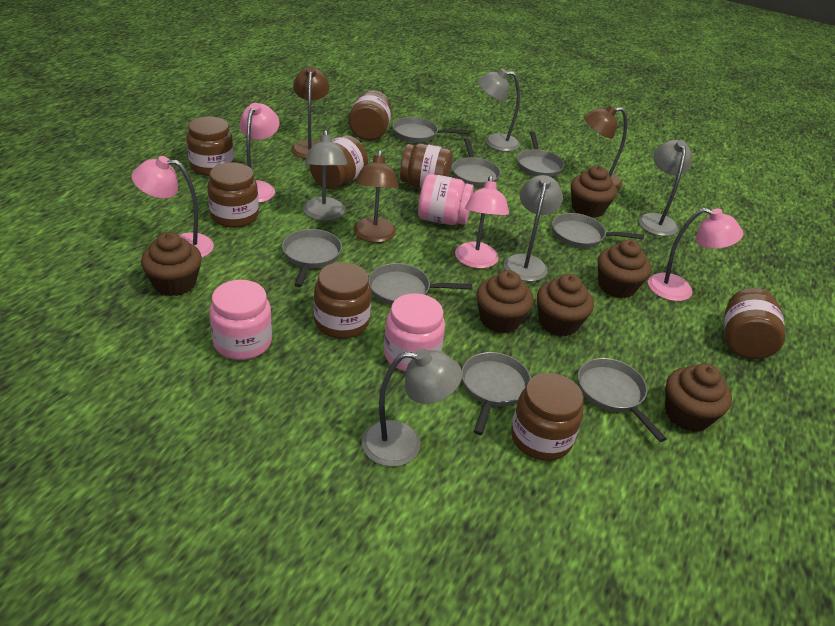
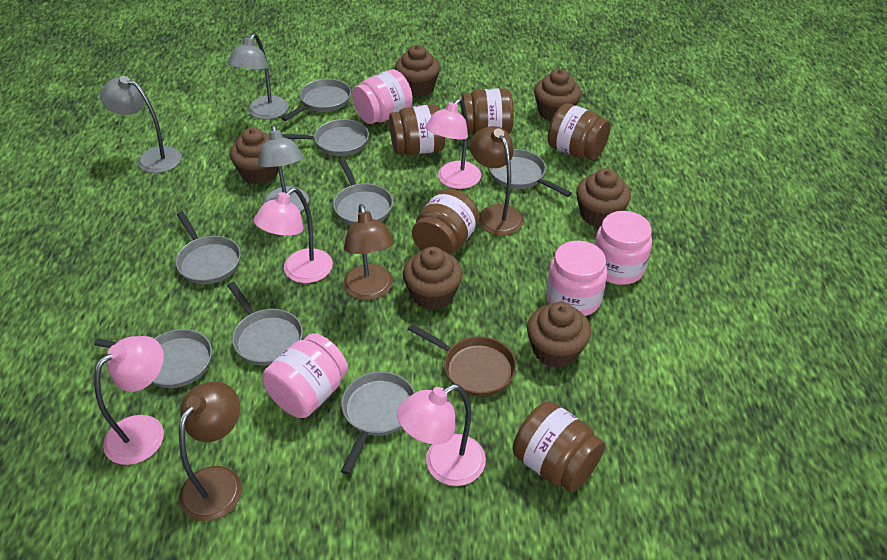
brown jar: [187,117,234,176] [207,162,259,228] [310,135,368,190] [314,262,371,339] [348,90,392,141] [400,143,453,188] [511,373,584,461] [724,288,785,359] = 8 -> [389,104,445,155] [412,189,479,255] [461,88,514,134] [513,401,605,492] [548,103,611,160] = 5
brown pan: none = 0 -> [408,324,516,397] = 1
grey lamp: [303,130,347,221] [361,348,462,467] [478,69,520,152] [504,175,563,282] [638,140,692,236] = 5 -> [100,76,182,173] [227,33,288,120] [258,124,309,212] = 3
pink jar: [209,280,272,360] [384,293,445,372] [418,174,474,225] = 3 -> [262,333,348,418] [352,69,413,124] [546,241,607,316] [594,211,652,285] = 4

